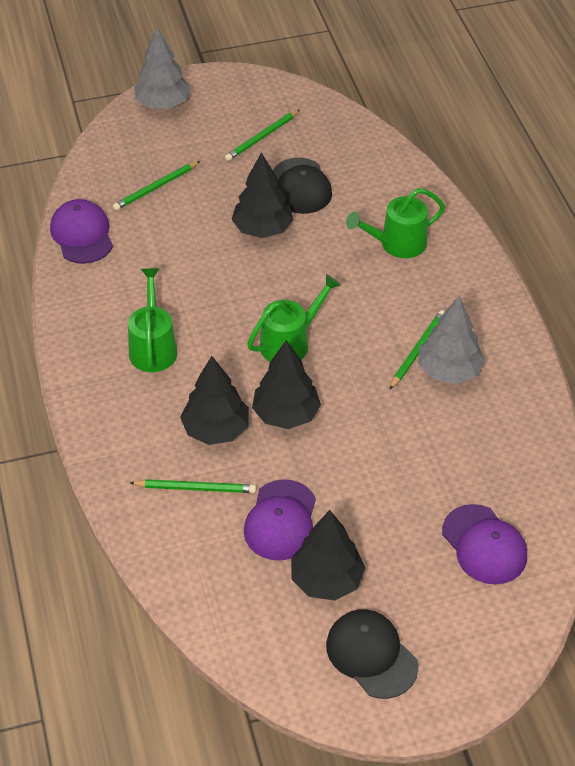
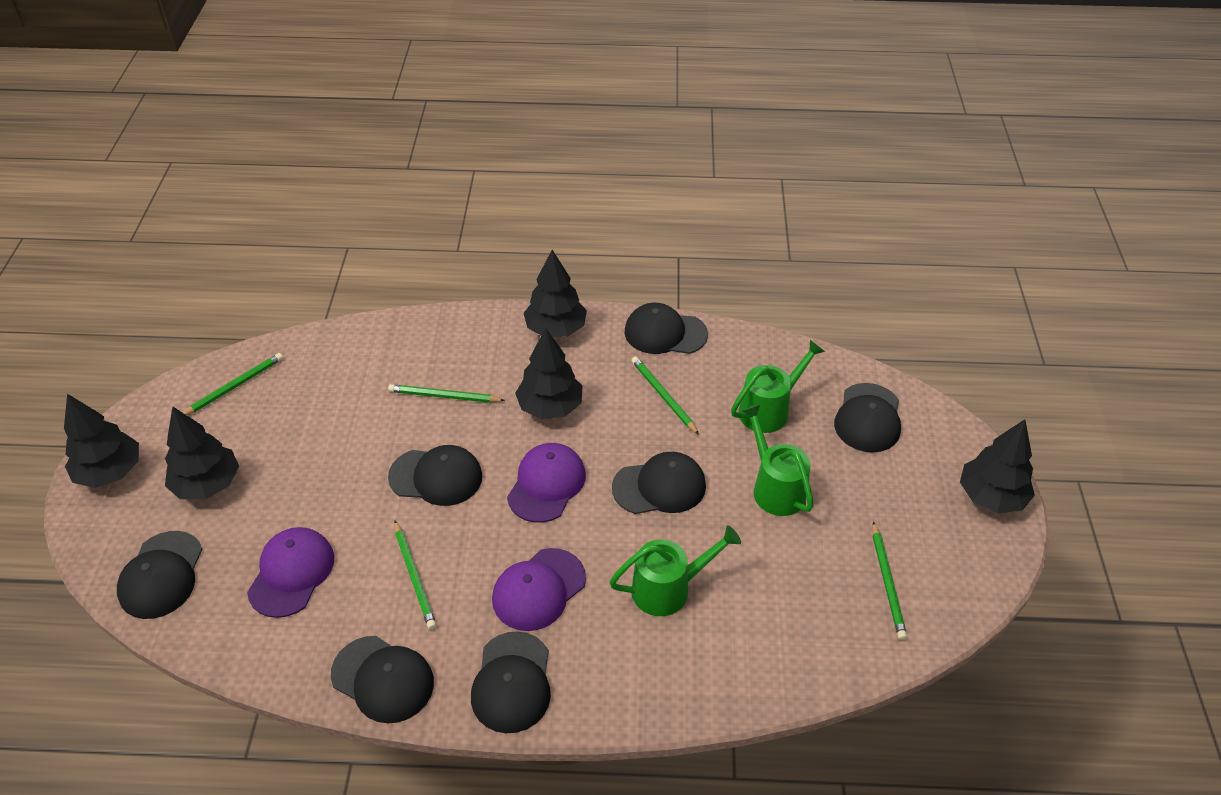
black cap: [273,158,332,214] [326,609,419,699] = 2 -> [117,531,203,619] [331,636,434,723] [388,445,482,506] [471,631,551,733] [612,452,706,514] [625,303,708,354] [834,383,901,452] = 7
black tree: [180,356,249,445] [231,152,293,238] [252,340,321,429] [291,510,365,601] = 4 -> [64,394,139,488] [165,406,239,499] [515,328,582,419] [524,250,587,337] [960,419,1035,513] = 5
green pencil: [113,161,200,210] [130,479,256,493] [225,110,300,161] [389,310,445,390] = 4 -> [183,353,283,415] [388,384,505,403] [394,521,436,630] [631,356,699,435] [873,521,907,640] = 5
grey tree: [134,28,191,109] [418,296,485,384] = 2 -> none = 0

